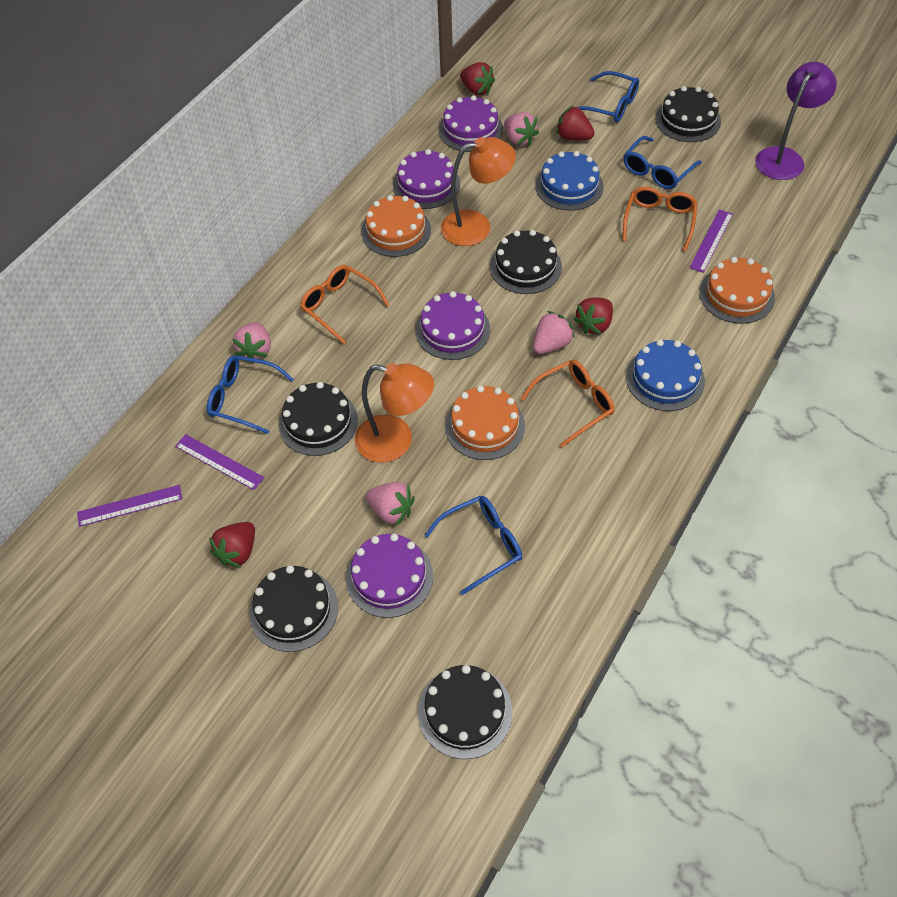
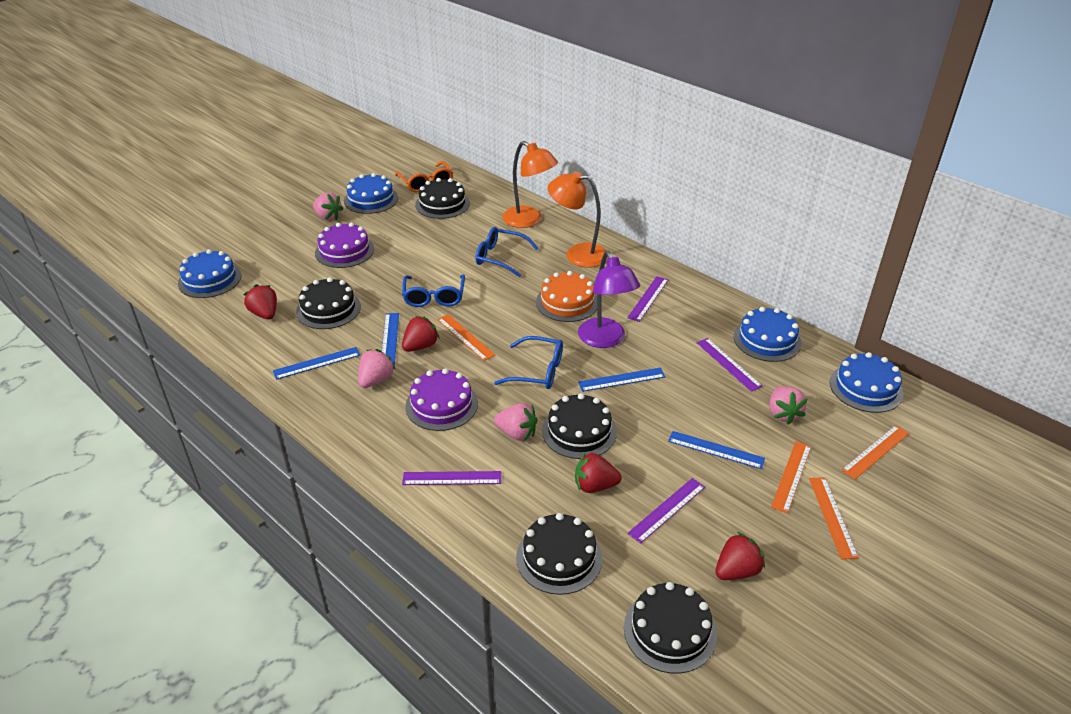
blue cake: [535,151,604,211] [626,339,705,411] = 2 -> [178,249,241,298] [344,173,398,214] [734,307,802,362] [830,352,903,413] = 4
blue glasses: [207,355,294,434] [424,496,522,595] [578,71,639,122] [623,136,702,189] = 4 -> [402,274,465,307] [475,227,539,277] [494,336,563,389] = 3
blue ruler: none = 0 -> [273,347,360,380] [382,313,399,366] [578,368,665,392] [668,431,765,469] = 4
orange cake: [362,195,431,257] [445,385,525,460] [699,257,775,324] = 3 -> [536,271,597,322] = 1
orange glasses: [300,265,389,344] [521,360,615,447] [623,186,697,252] = 3 -> [395,161,453,192] = 1
orange ruler: none = 0 -> [437,314,495,361] [771,442,811,513] [809,477,859,559] [841,425,909,479] = 4
purple cake: [346,534,433,618] [393,149,460,209] [416,291,490,360] [439,95,503,152] = 4 -> [315,223,374,268] [405,368,478,431] = 2
purple ruler: [77,485,182,527] [175,434,264,490] [689,209,733,273] = 3 -> [402,471,501,485] [627,276,668,322] [628,478,705,543] [697,338,763,392] = 4

